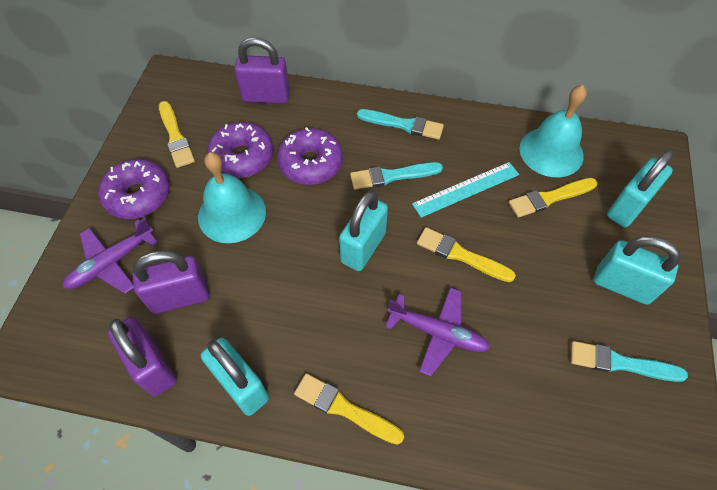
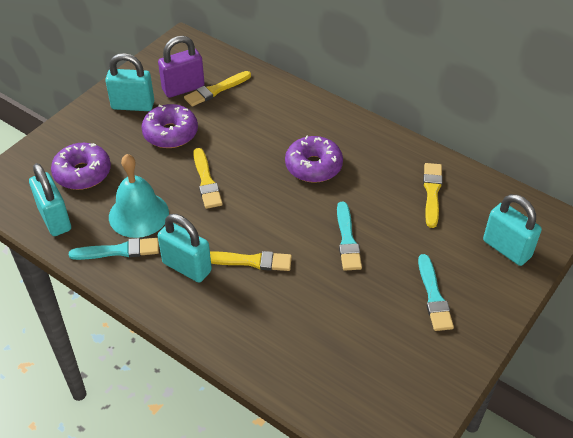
purple padlock: [108,317,177,397] [132,250,209,314] [234,37,290,104] = 3 -> [158,36,205,98] = 1
purple plane: [63,218,158,294] [385,287,490,376] = 2 -> none = 0
turquoise bell: [198,152,266,243] [519,85,587,177] = 2 -> [109,154,169,238] = 1
turquoise ruler: [412,162,519,218] = 1 -> none = 0

